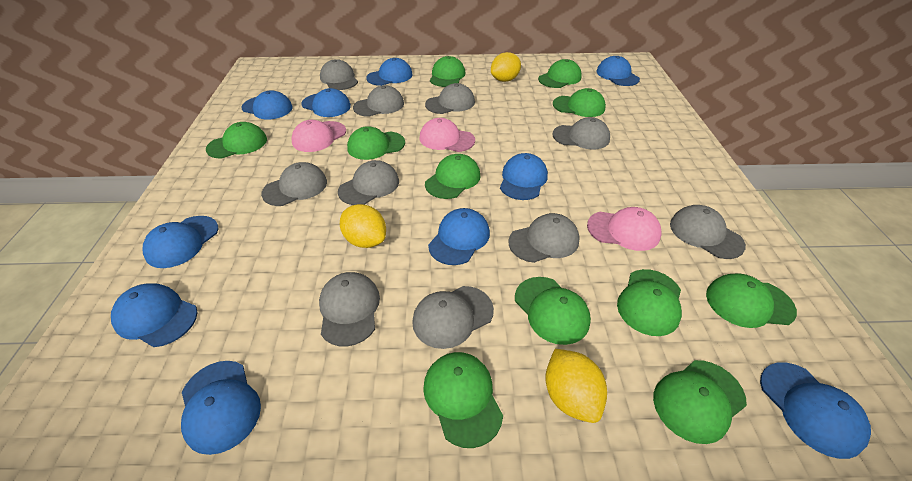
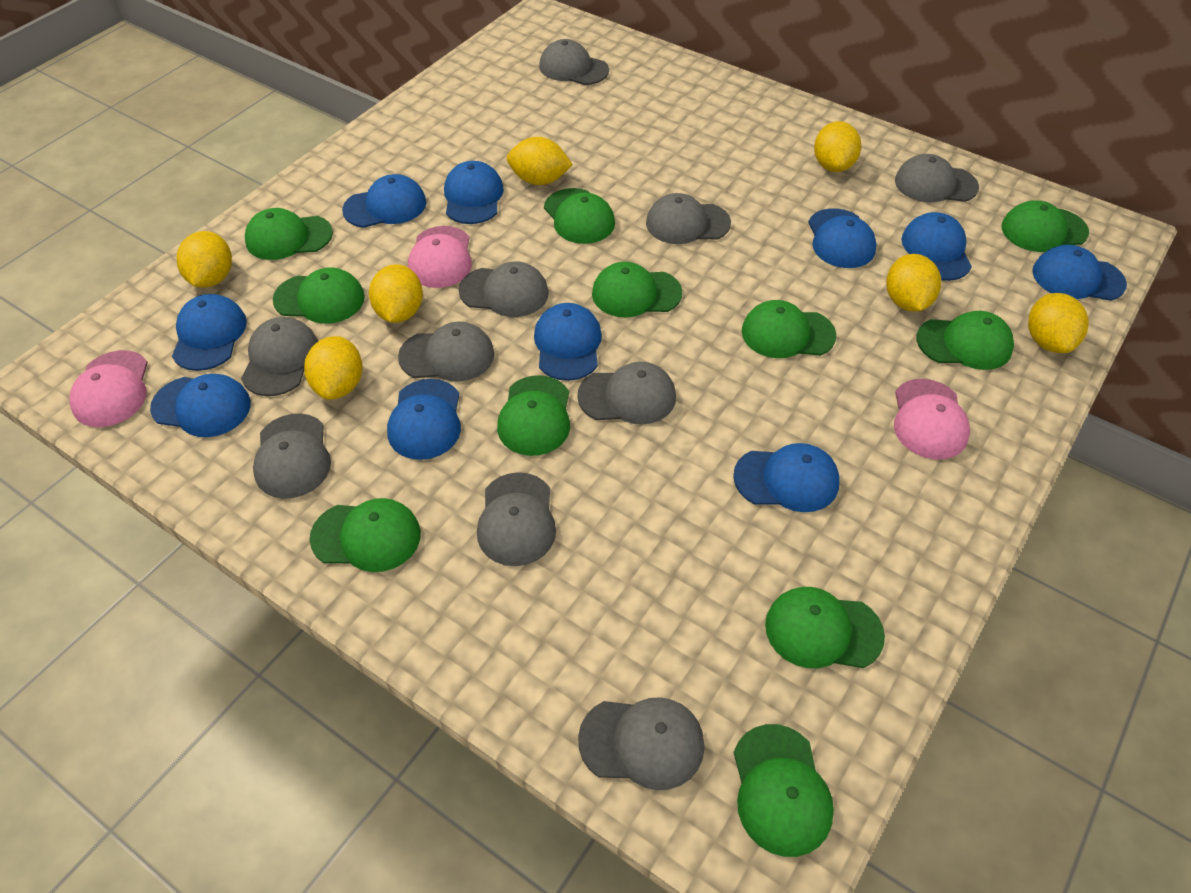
yellow lemon: [340,204,386,248] [491,52,521,82] [545,349,607,423] = 3 -> [177,231,232,288] [304,336,363,400] [369,264,423,323] [507,137,573,185] [814,121,861,172] [886,254,941,312] [1028,293,1089,353] = 7

